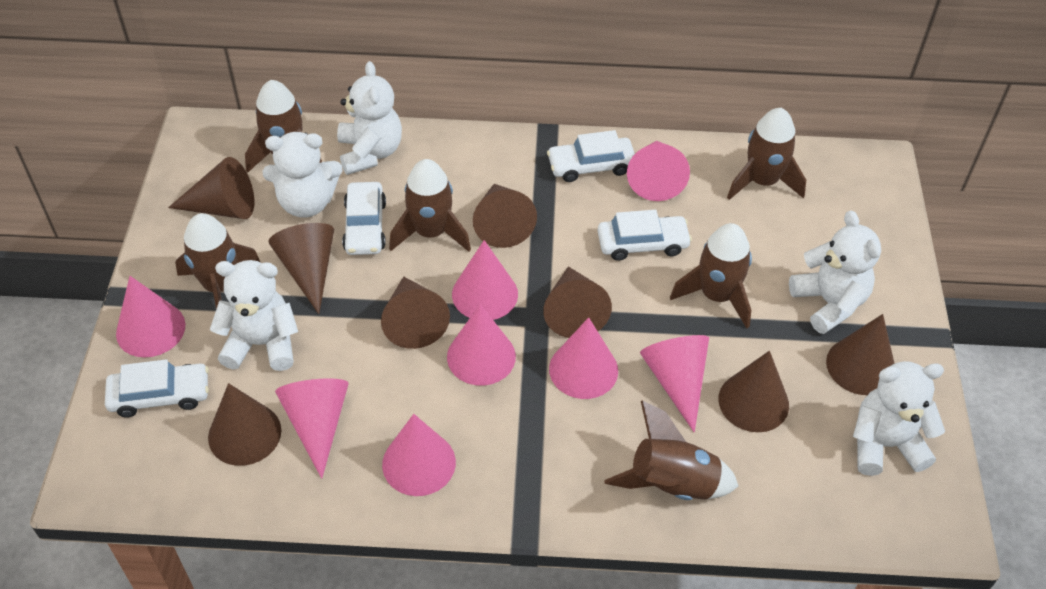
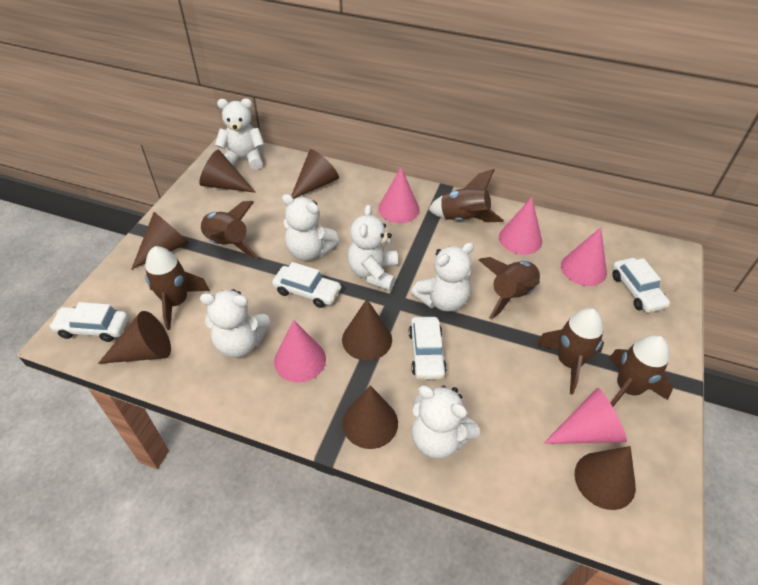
brown cone: [168,157,254,219] [208,383,281,466] [268,223,334,314] [381,277,450,349] [473,184,537,248] [543,266,612,338] [718,351,789,432] [826,314,895,395] = 8 -> [98,311,171,364] [132,212,189,269] [199,149,256,193] [291,149,339,199] [342,299,392,361] [342,385,398,449] [575,446,636,510] = 7
pink cone: [116,276,186,358] [275,378,349,479] [382,414,456,496] [447,304,516,386] [452,240,518,320] [549,317,618,399] [627,141,690,201] [640,335,709,432] = 8 -> [274,320,326,382] [378,167,420,223] [499,197,542,255] [544,388,627,444] [561,227,607,286] = 5
white teddy bear: [210,260,298,371] [263,132,342,218] [337,61,402,175] [789,210,881,334] [853,361,945,476] = 5 -> [200,289,270,358] [215,99,265,170] [282,194,339,261] [348,204,398,291] [411,242,474,312] [412,385,480,459] = 6

